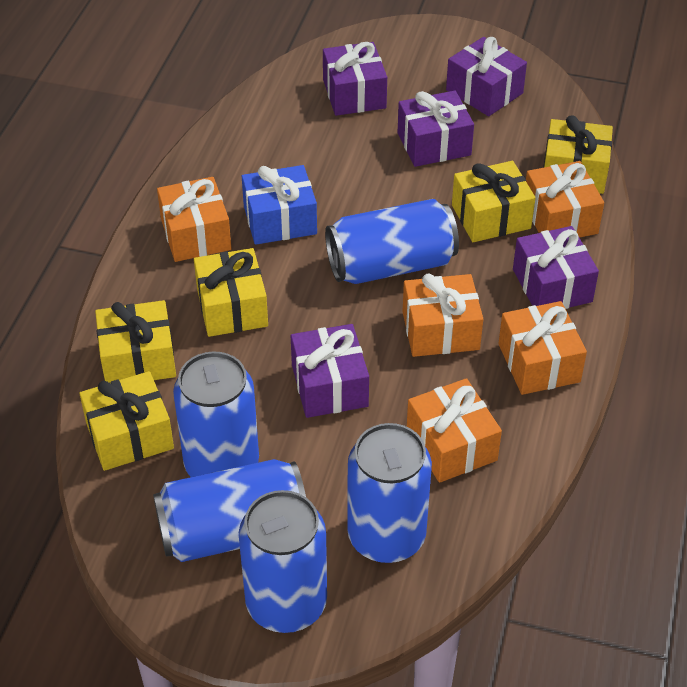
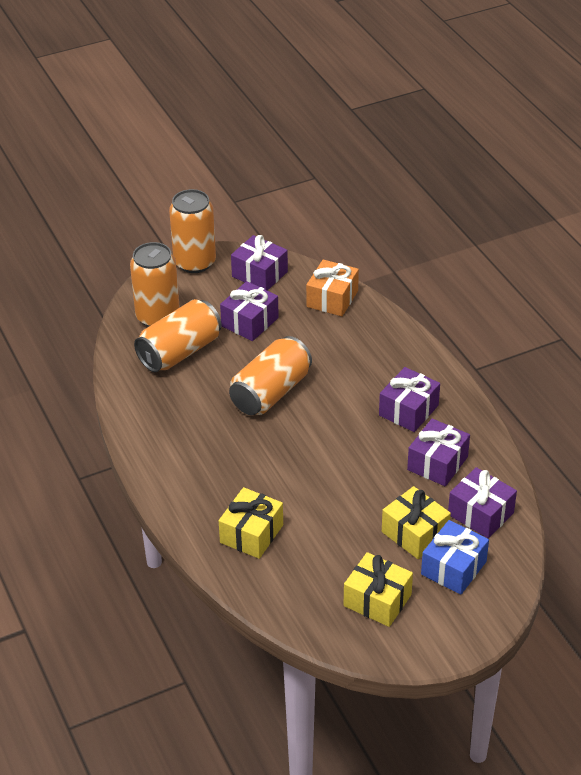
blue can: [153,459,306,562] [173,351,259,477] [239,490,327,633] [325,199,459,284] [347,423,432,563] = 5 -> none = 0
orange can: none = 0 -> [130,242,180,327] [134,299,222,372] [169,189,216,273] [229,336,312,415] = 4
orange gift: [157,177,232,262] [402,274,483,357] [407,378,502,483] [498,301,587,395] [526,161,604,238] = 5 -> [306,259,359,316] = 1
yellow gift: [79,371,174,471] [95,300,176,383] [194,248,268,337] [452,161,536,242] [543,115,613,194] = 5 -> [219,487,283,559] [344,552,413,627] [382,486,451,559] = 3

